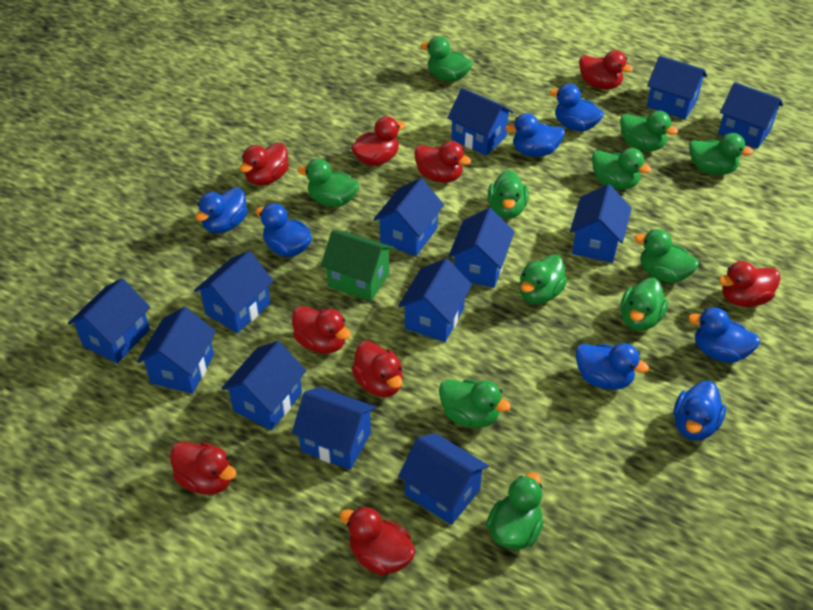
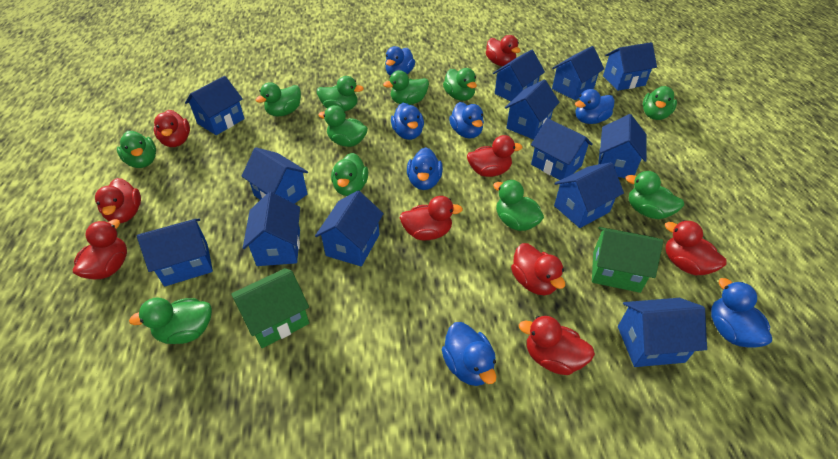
green house: [321,230,394,301] = 1 -> [231,268,309,348] [592,227,663,293] = 2

